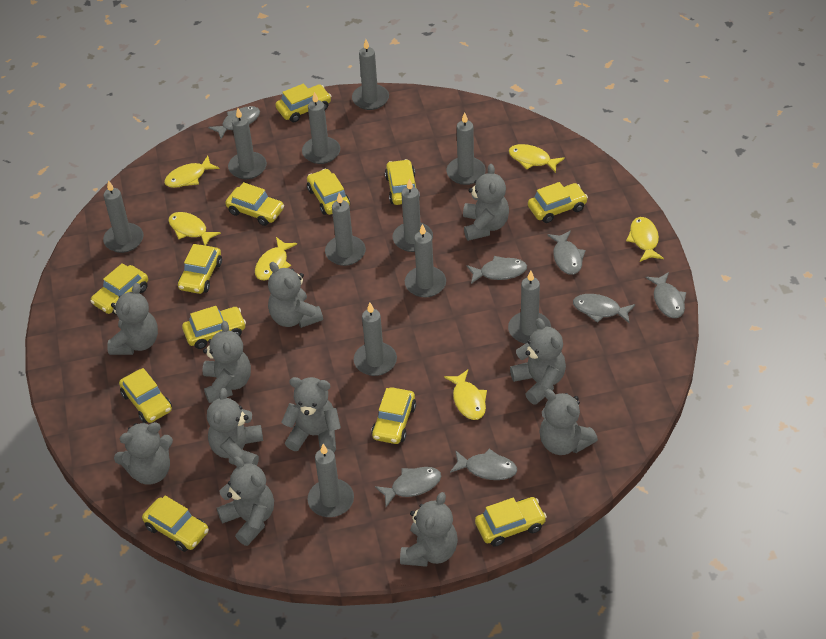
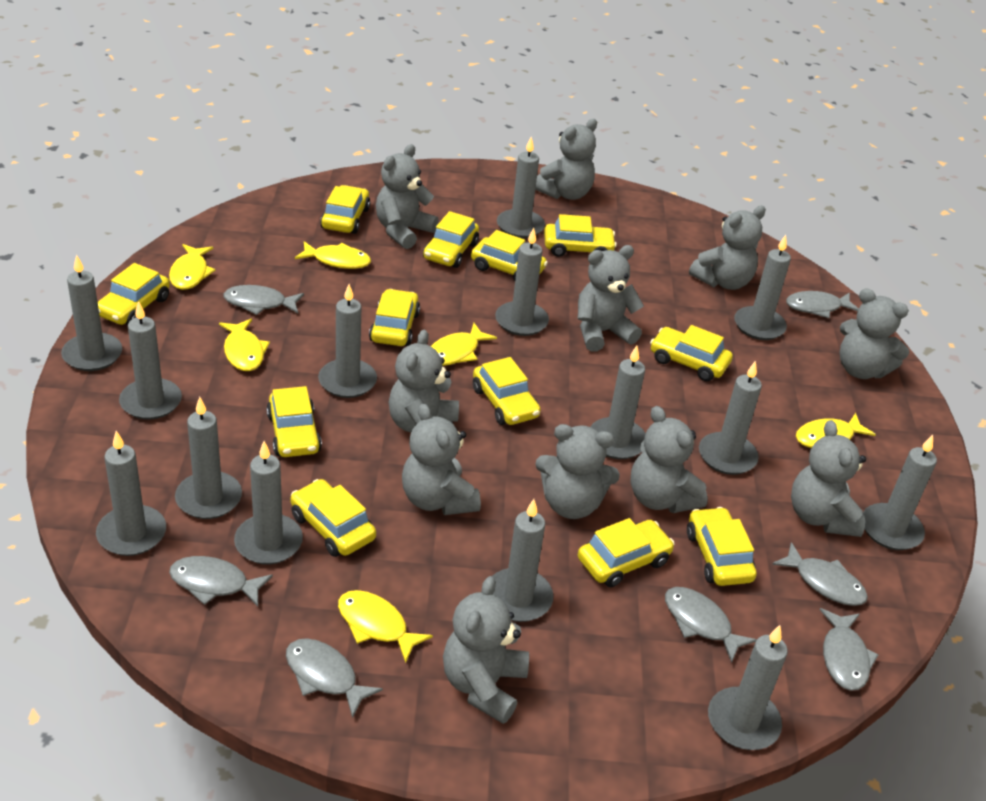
grey candle: [103,180,143,253] [228,108,267,179] [302,92,340,164] [308,444,354,517] [325,193,366,266] [352,39,389,110] [354,303,397,376] [392,179,433,252] [405,224,446,298] [446,112,486,185] [508,271,551,344] = 11 -> [61,255,122,371] [96,431,166,556] [119,301,182,420] [175,397,242,519] [234,441,303,565] [318,284,377,398] [492,499,553,622] [495,228,549,336] [497,137,545,238] [590,346,646,459] [699,361,762,475] [708,625,788,750] [734,235,791,340] [862,435,937,550] = 14

